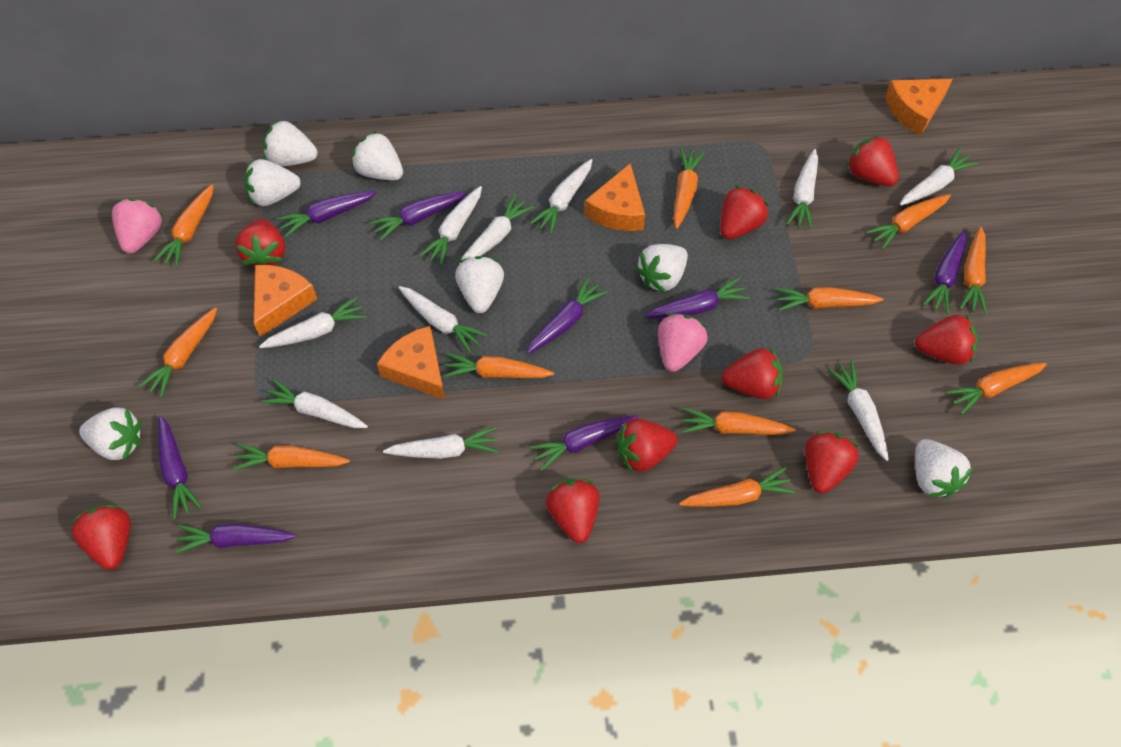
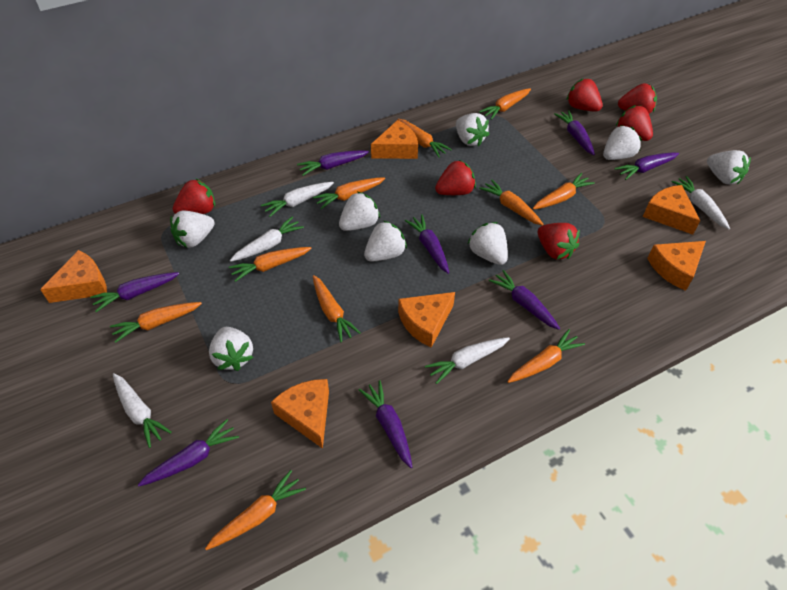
orange carrot: [139,307,217,398] [154,184,214,267] [233,444,350,470] [443,353,554,378] [673,148,704,229] [679,467,796,507] [682,408,796,435] [776,287,883,311] [866,194,951,250] [946,363,1047,415] [960,227,987,315] = 11 -> [110,302,202,343] [205,470,306,550] [229,247,312,282] [313,178,385,209] [313,275,361,342] [398,119,452,158] [479,88,531,120] [479,179,544,226] [508,329,585,383] [533,173,595,210] = 10
orange cheese: [254,265,317,337] [377,326,445,400] [585,163,645,231] [885,79,953,135] = 4 -> [40,250,107,303] [271,379,329,449] [371,120,418,159] [398,292,455,348] [643,185,700,235] [647,241,706,291] = 6
pink strawberry: [112,198,163,254] [658,313,708,372] = 2 -> none = 0
red strawberry: [71,505,131,570] [235,219,285,267] [546,479,600,543] [617,419,678,472] [720,185,769,240] [721,348,783,399] [805,431,859,493] [846,135,899,186] [915,314,978,365] = 9 -> [173,179,215,214] [435,160,476,195] [538,223,580,259] [566,78,603,112] [616,105,653,141] [618,83,657,114] = 6
white carrot: [259,297,366,348] [261,379,368,428] [383,427,499,459] [398,286,487,353] [419,186,482,266] [459,194,534,265] [530,159,592,234] [786,149,818,230] [827,360,889,461] [900,148,978,206] = 10 -> [113,373,172,448] [230,216,304,262] [261,182,334,217] [425,337,510,384] [672,176,730,229] = 5
white strawberry: [79,407,141,460] [244,159,301,206] [263,120,318,166] [352,131,403,180] [455,256,504,313] [636,244,688,293] [915,439,973,497] = 7 -> [170,211,215,248] [209,327,254,371] [339,192,380,231] [364,220,407,262] [456,113,489,146] [468,222,508,265] [603,125,642,160] [707,150,751,184] = 8

